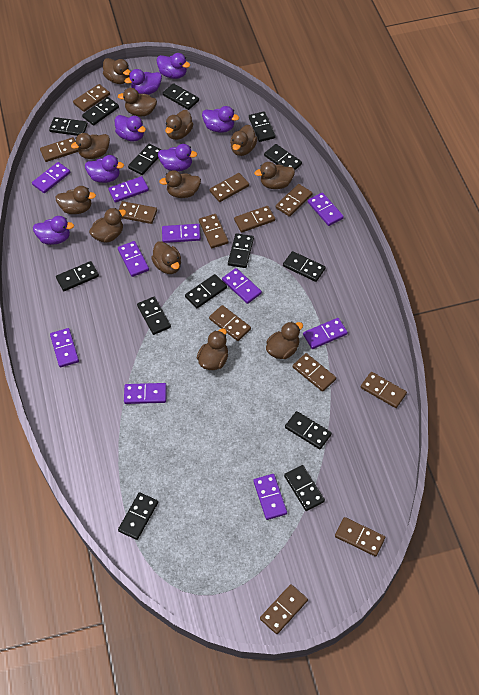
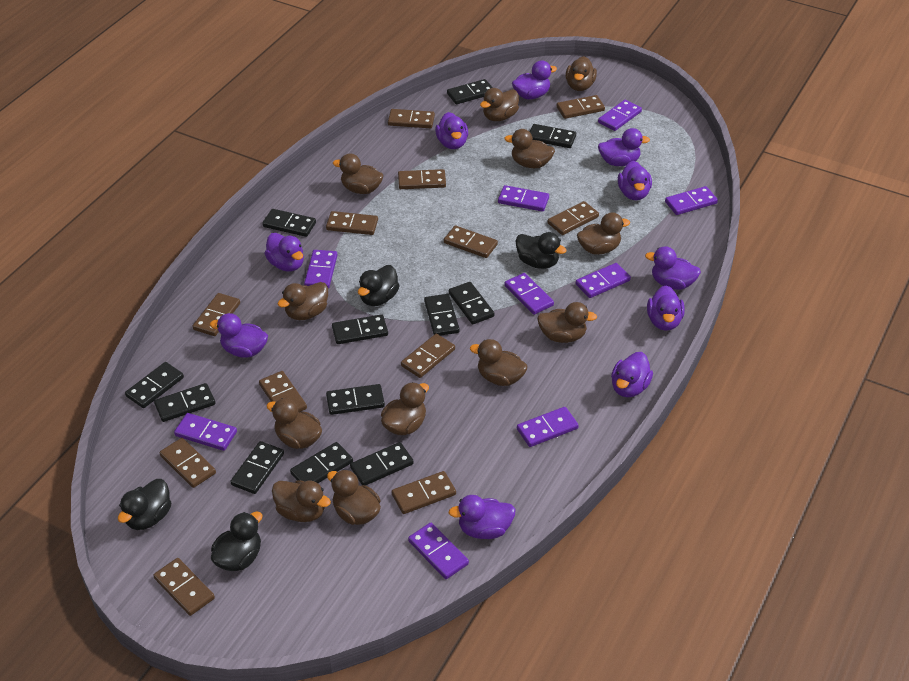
black domino: [49,117,88,136] [56,261,99,291] [82,97,119,125] [118,492,158,540] [128,144,162,175] [137,297,171,335] [163,83,199,110] [185,274,227,308] [228,233,254,268] [249,111,276,142] [264,144,302,170] [283,251,326,282] [284,465,325,511] [285,411,332,449] = 14 -> [125,362,184,408] [154,383,215,422] [230,441,284,494] [262,209,316,237] [290,442,353,483] [326,384,385,415] [332,314,388,344] [350,442,414,486] [424,294,460,336] [447,79,493,104] [449,282,494,324] [530,124,576,148] = 12
black duck: none = 0 -> [118,479,171,530] [211,511,262,571] [358,265,400,306] [516,232,567,269] = 4
purple domino: [32,162,70,193] [50,328,79,367] [108,176,149,203] [118,241,149,277] [124,383,167,404] [162,224,201,243] [222,268,262,304] [253,474,287,520] [303,318,348,349] [308,192,344,226] = 10 -> [174,413,237,451] [304,250,337,289] [408,523,469,579] [498,185,549,212] [504,273,554,315] [517,407,579,447] [576,263,631,298] [598,100,642,131] [665,186,718,215] = 9
purple duck: [33,216,74,245] [85,155,124,183] [115,115,146,141] [124,69,162,95] [157,53,190,79] [158,144,197,171] [202,106,239,133] = 7 -> [210,313,268,358] [264,233,304,272] [435,112,468,149] [448,495,516,539] [512,60,557,99] [598,128,650,166] [611,352,653,397] [618,161,652,200] [645,246,701,290] [647,285,685,331] = 10

